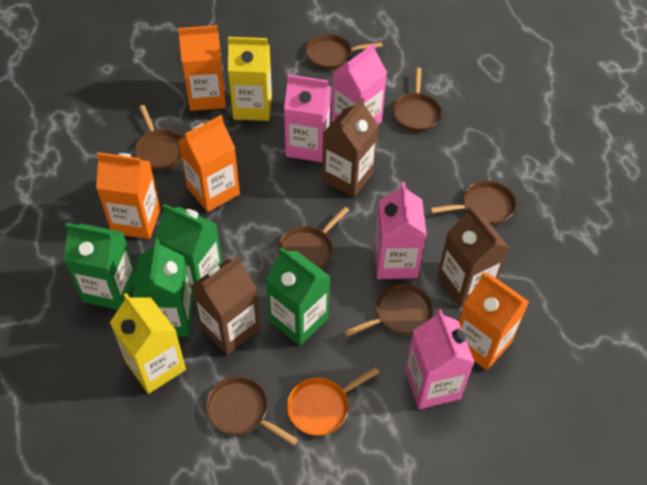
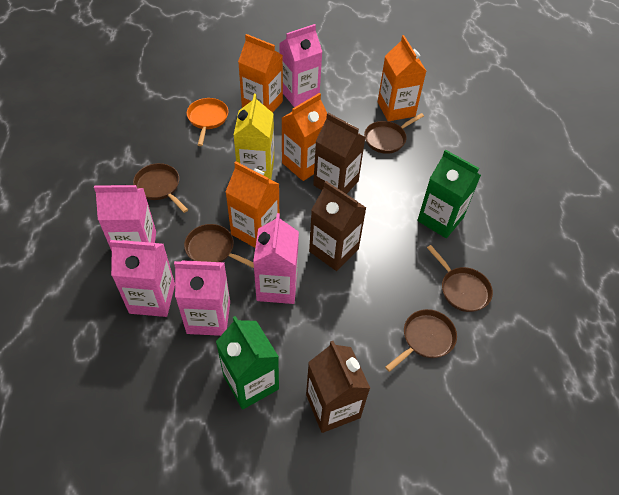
brown pan: [135,105,183,171] [206,376,298,445] [278,207,349,269] [306,34,383,69] [344,284,433,337] [393,67,442,132] [430,181,516,225] = 7 -> [133,163,188,213] [184,224,254,268] [364,113,424,154] [385,309,457,372] [427,245,493,312] = 5
green carton: [64,223,136,310] [133,239,193,337] [155,204,222,295] [266,247,330,346] = 4 -> [216,316,279,410] [417,150,481,238] = 2
pink carton: [284,74,331,162] [331,43,387,124] [374,182,427,279] [405,310,474,409] = 4 -> [94,184,156,251] [110,240,175,317] [174,260,230,336] [253,213,299,304] [279,24,322,107] = 5
yellow carton: [110,293,186,394] [228,37,272,121] = 2 -> [233,94,274,179] = 1

